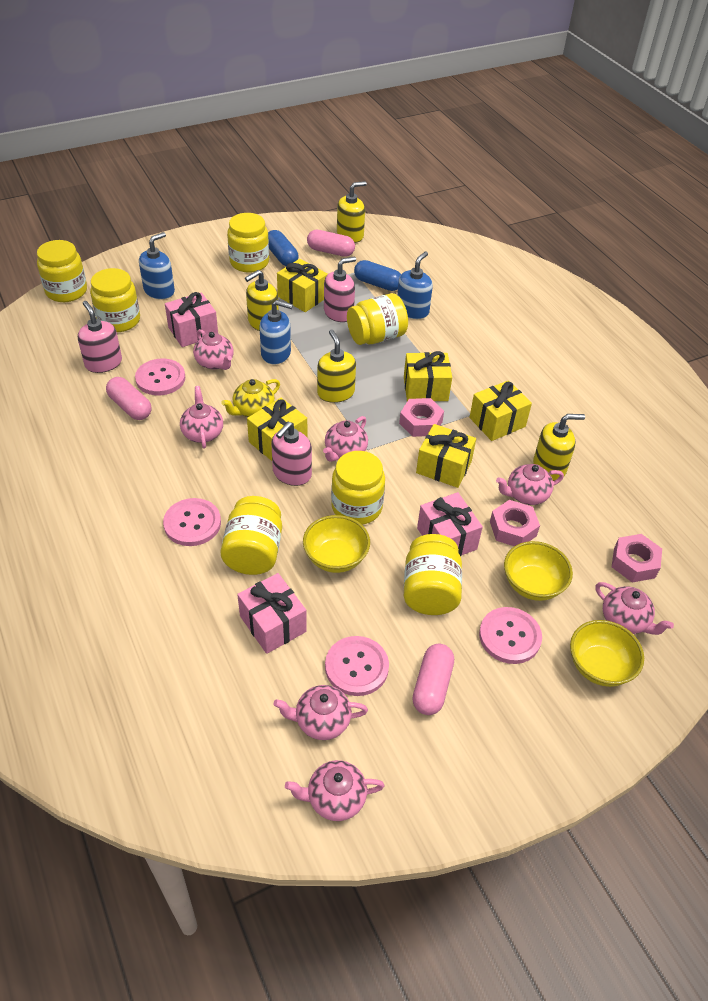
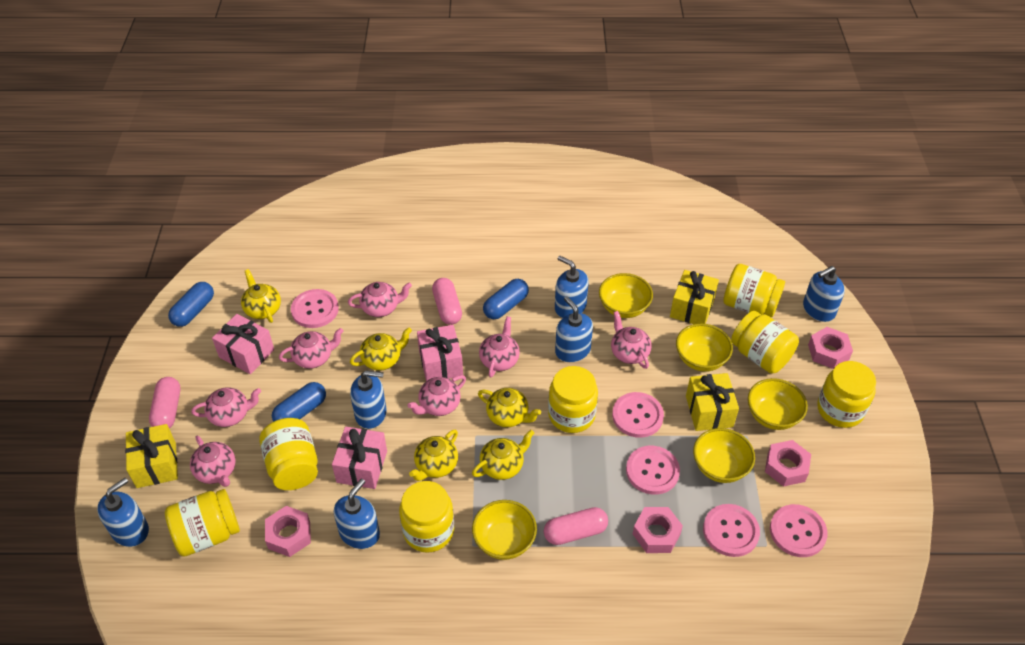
blue capsule: [268,230,298,266] [354,260,401,291] = 2 -> [168,282,214,327] [272,382,326,422] [483,279,529,319] = 3
blue soap dispenser: [139,232,175,299] [259,300,293,365] [397,252,433,319] = 3 -> [97,478,149,547] [334,478,380,549] [350,370,386,429] [555,256,589,318] [555,296,593,362] [803,266,845,322] = 6
pink button: [135,359,185,395] [163,498,221,546] [325,636,389,696] [479,607,542,664] = 4 -> [291,289,339,328] [612,392,664,438] [626,446,680,495] [703,504,760,557] [770,504,828,557] = 5
pink nut: [399,398,444,437] [490,500,540,546] [612,534,662,582] = 3 -> [265,506,311,557] [633,507,683,553] [765,440,811,487] [808,327,853,369] = 4
pink soap dispenser: [78,301,122,373] [271,422,312,486] [324,256,356,322] = 3 -> none = 0
yellow bowl: [303,515,370,573] [504,541,573,601] [570,620,644,687] = 3 -> [472,500,537,560] [599,273,653,318] [676,323,733,372] [693,428,755,483] [748,378,808,430] = 5
yellow gift: [247,398,307,461] [277,259,328,312] [404,351,452,401] [416,424,476,488] [469,380,532,441] = 5 -> [125,424,178,488] [670,270,719,324] [686,373,739,431] = 3
yellow soap dispenser: [245,270,279,331] [317,330,356,403] [337,181,367,243] [533,414,585,481] = 4 -> none = 0
yellow teapot: [221,379,280,417] = 1 -> [241,269,281,323] [350,327,412,371] [409,429,458,481] [472,430,534,480] [478,388,541,427] = 5

